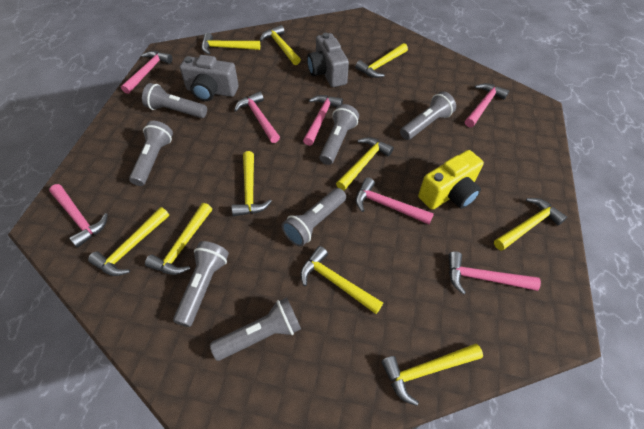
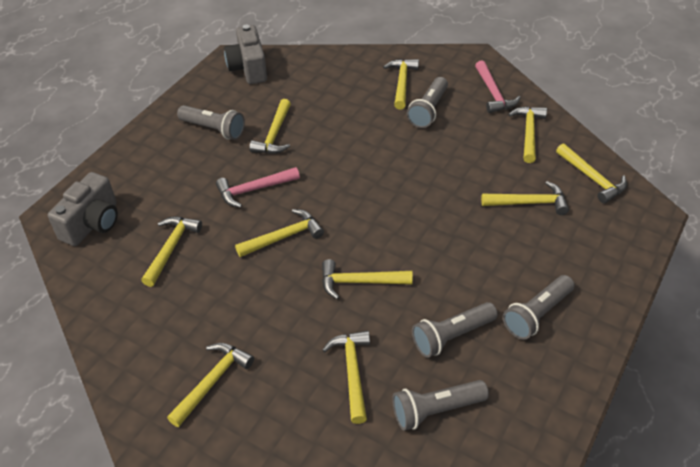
grey flashlight: [129,121,173,186] [142,83,207,118] [173,241,229,327] [210,298,301,361] [282,188,346,247] [320,104,359,165] [400,91,456,140] = 7 -> [177,105,245,140] [392,380,489,431] [407,77,448,128] [412,302,498,358] [503,275,574,340] = 5
pink hammer: [49,184,108,248] [121,51,172,94] [234,92,280,143] [303,95,343,146] [356,177,434,225] [449,251,541,295] [465,83,509,128] = 7 -> [216,167,300,208] [475,60,521,113] = 2
yellow camera: [418,150,484,210] = 1 -> none = 0

